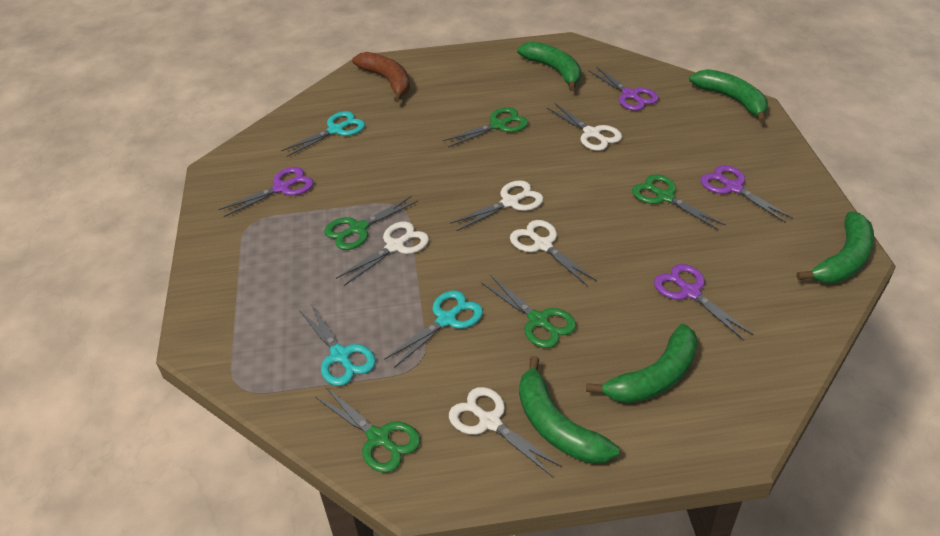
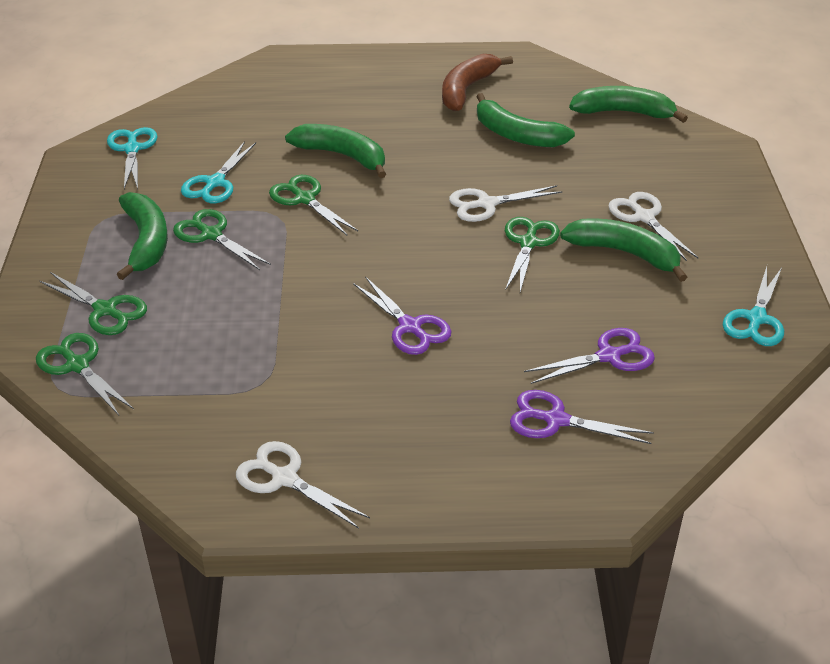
purple scissors: [218,167,314,217] [589,66,659,111] [654,264,754,340] [701,165,793,223] = 4 -> [353,276,452,355] [510,390,654,444] [524,328,655,384] = 3
white scissors: [336,221,429,286] [449,387,562,476] [450,180,544,231] [510,220,597,286] [547,103,622,151] = 5 -> [236,441,370,529] [449,185,563,222] [608,192,698,261] = 3

